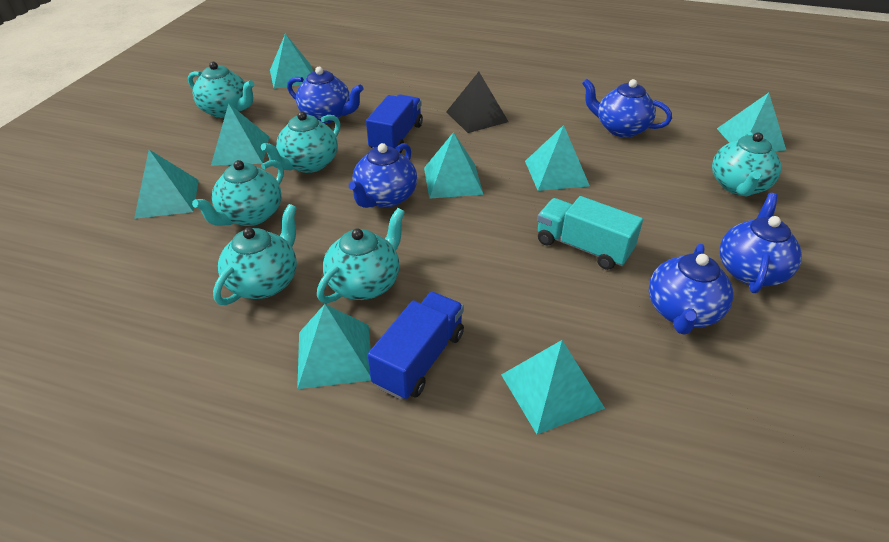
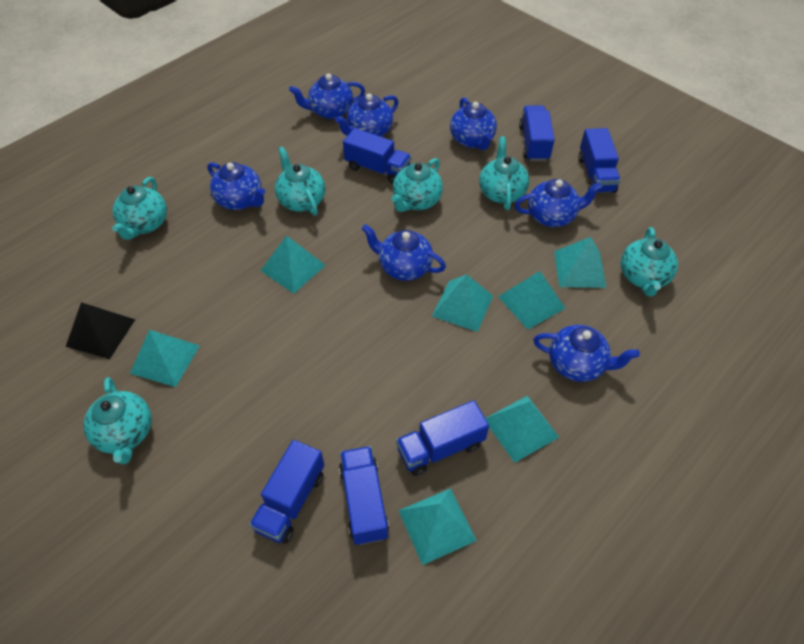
blue teapot: [287,67,363,123] [349,143,417,208] [582,79,672,137] [649,244,733,335] [720,193,802,293] = 5 -> [207,162,265,210] [289,73,365,119] [335,94,398,137] [362,224,446,281] [450,97,497,150] [515,179,603,227] [533,325,640,382] = 7
blue truck: [366,95,423,153] [368,292,464,400] = 2 -> [249,440,324,544] [339,446,389,545] [343,128,411,184] [396,400,489,476] [519,106,555,161] [578,128,621,193] = 6
turquoise pyramid: [134,150,199,219] [211,104,269,166] [270,34,313,89] [297,304,371,389] [424,132,484,199] [501,340,605,434] [525,125,590,191] [717,93,786,151] = 8 -> [130,330,200,387] [260,235,326,294] [398,488,477,565] [432,274,493,332] [485,396,559,463] [498,271,565,329] [554,237,607,288] = 7
turquoise truck: [537,196,643,270] = 1 -> none = 0

